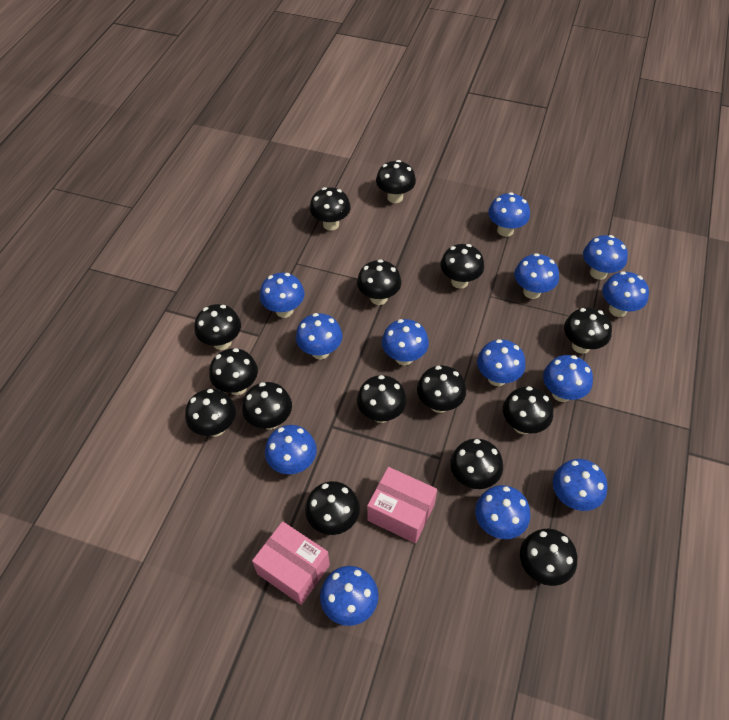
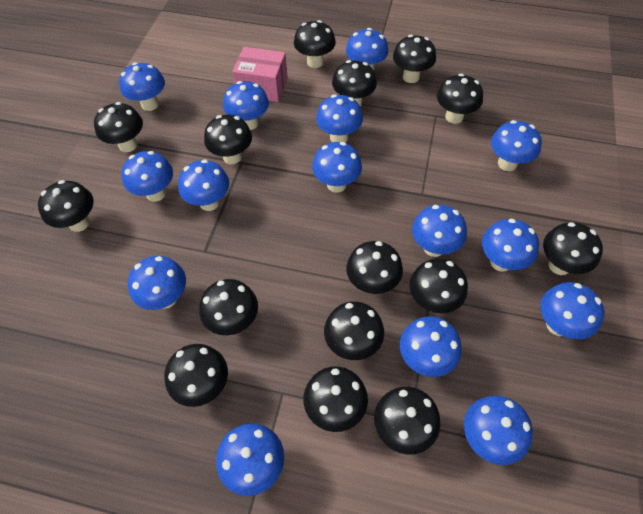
blue mushroom: [260,273,305,318] [265,425,317,474] [296,313,343,359] [320,566,379,626] [382,319,429,365] [475,485,531,539] [477,339,526,386] [488,192,530,237] [514,253,559,299] [543,355,593,402] [553,459,607,511] [583,235,628,280] [602,271,649,317] = 13 -> [119,62,165,111] [121,151,173,202] [128,256,186,310] [178,159,229,211] [216,424,284,496] [223,81,269,130] [312,142,362,193] [316,95,363,142] [346,28,388,70] [400,316,462,377] [412,205,467,257] [464,396,533,465] [482,218,539,272] [491,120,542,171] [540,282,604,340] = 15
pink box: [252,521,330,605] [367,467,437,543] = 2 -> [232,47,287,102] = 1

